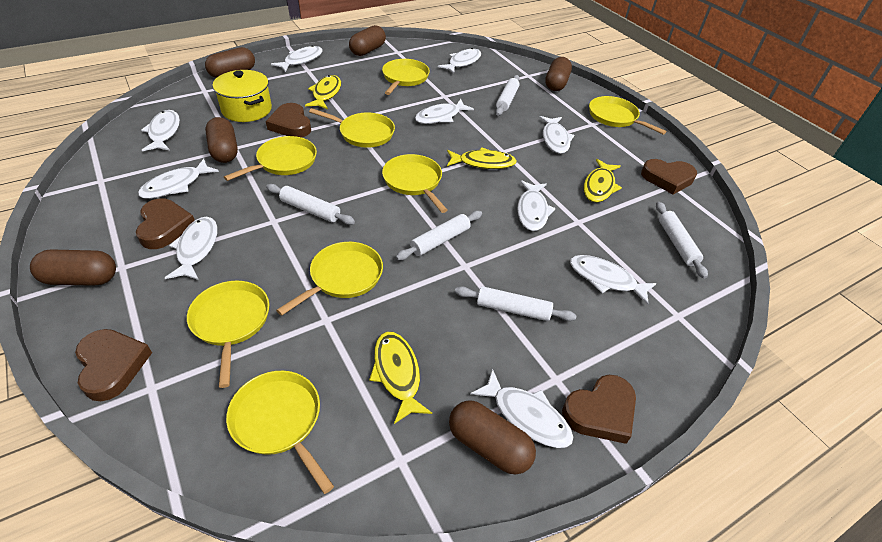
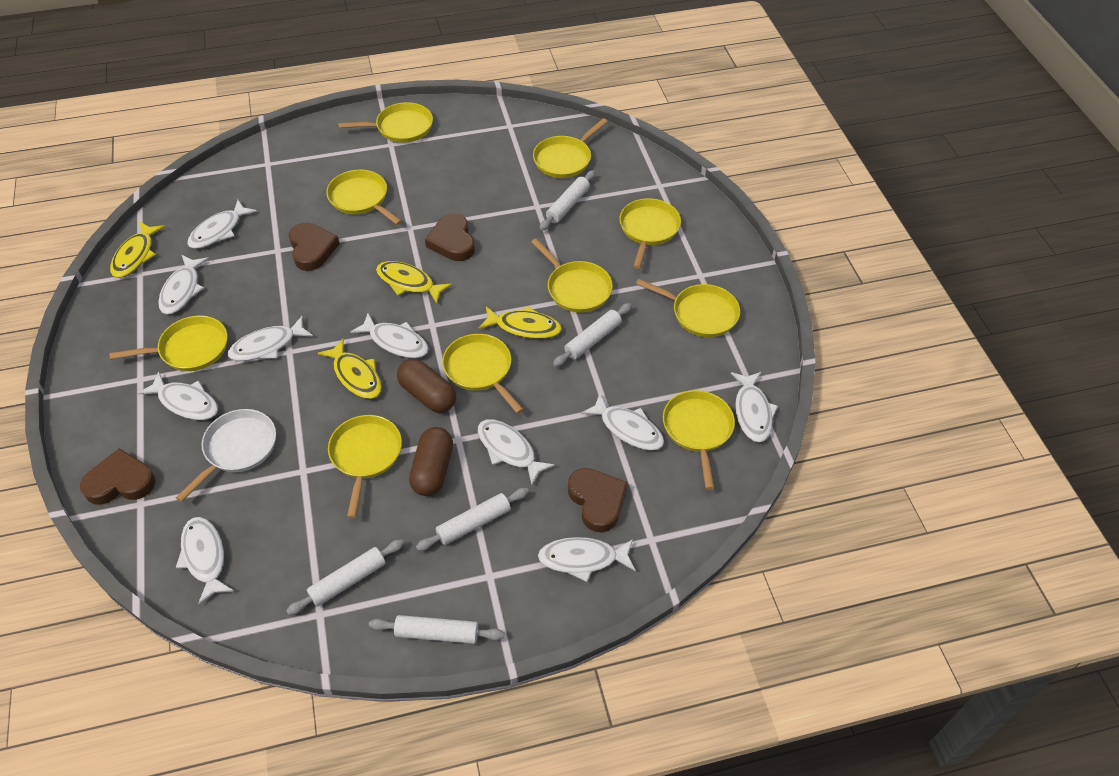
brown capsule: [30,250,116,286] [205,47,255,78] [205,117,238,163] [349,25,386,56] [449,400,536,475] [545,57,572,91] = 6 -> [397,359,456,413] [409,427,453,496] = 2
brown heart: [75,329,152,401] [136,198,195,249] [266,103,311,138] [562,375,636,444] [641,159,697,195] = 5 -> [80,448,156,505] [289,223,340,271] [425,213,475,261] [568,468,628,533] = 4
white pan: none = 0 -> [176,409,276,502] = 1
yellow pan: [187,281,269,388] [224,136,317,181] [226,371,334,494] [276,242,383,316] [309,108,395,148] [382,59,430,95] [382,154,447,213] [589,96,666,135] = 8 -> [109,316,227,371] [326,170,402,225] [328,415,402,518] [338,102,433,143] [442,334,524,414] [531,239,613,313] [533,118,608,178] [619,198,681,269] [636,279,740,337] [663,390,735,490] = 10
yellow pot: [213,70,272,122] = 1 -> none = 0

